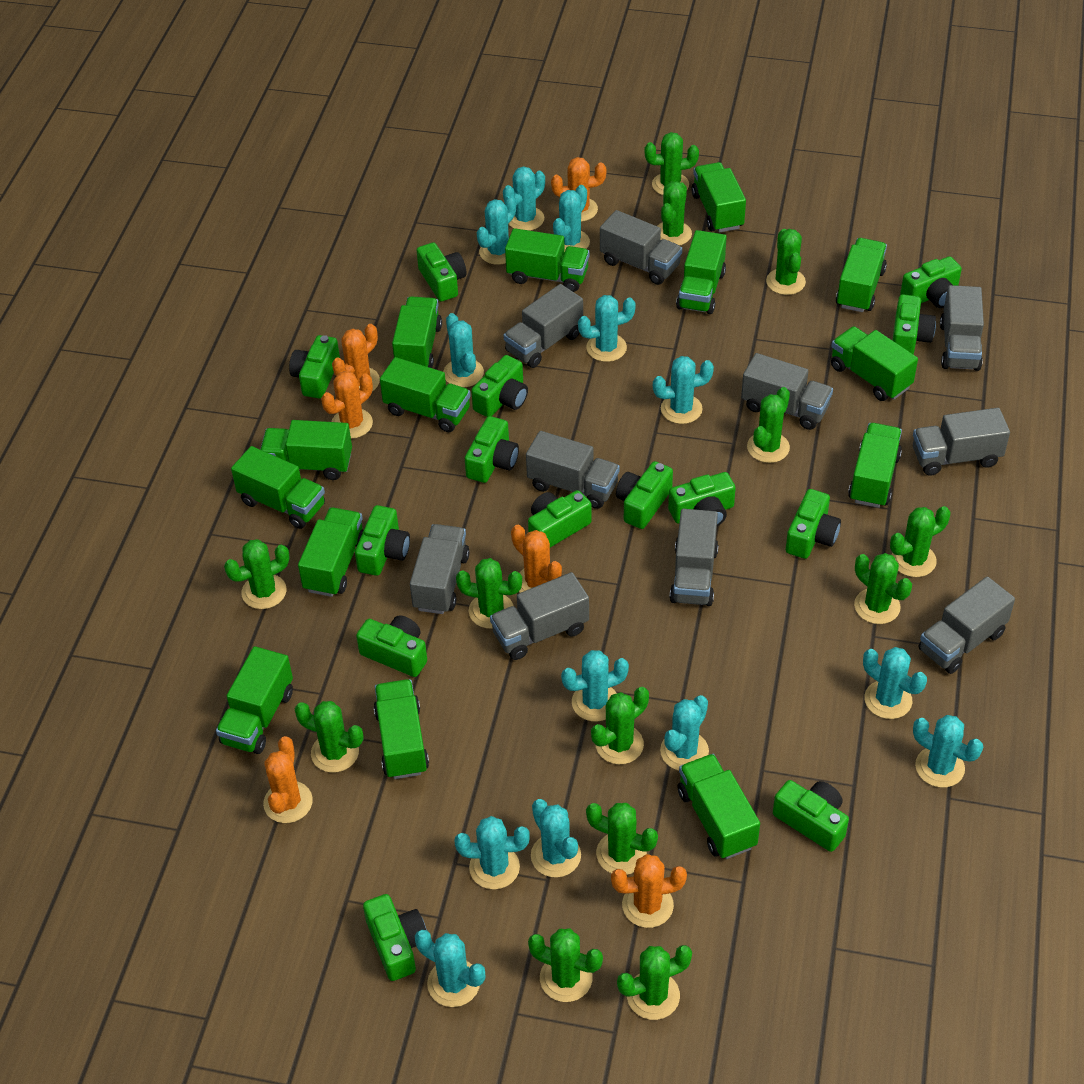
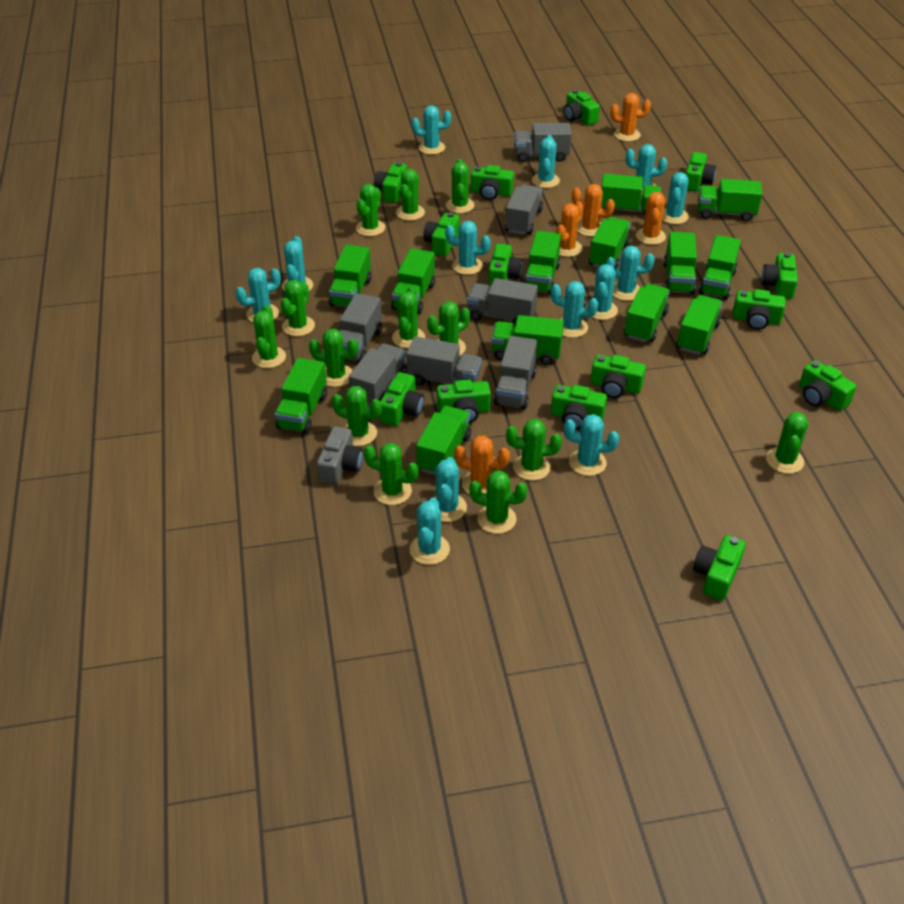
green truck: [216,646,293,754] [231,446,325,529] [260,420,352,480] [298,507,364,597] [373,679,429,779] [380,357,471,432] [392,296,442,368] [505,228,589,292] [676,230,727,314] [677,754,760,859] [691,162,746,233] [831,326,918,401] [836,238,887,312] [848,423,902,508] = 14 -> [275,358,327,434] [329,245,372,307] [391,248,435,314] [416,406,471,475] [491,315,564,365] [524,231,561,294] [589,217,631,269] [601,174,661,216] [624,284,670,343] [663,232,697,294] [676,295,722,355] [698,179,762,222] [699,235,741,300] = 13
grey camera: none = 0 -> [317,427,363,485] = 1
grey truck: [410,524,469,614] [490,572,589,660] [504,284,583,368] [526,431,620,509] [600,210,682,285] [670,509,718,606] [741,353,833,430] [913,408,1010,476] [918,576,1015,674] [940,285,984,371] = 10 -> [340,293,382,362] [349,343,407,407] [406,336,482,386] [467,278,538,326] [494,336,537,409] [505,184,543,235] [514,123,572,162] = 7
orange cactus: [263,736,313,823] [321,371,373,439] [332,324,380,392] [511,525,562,593] [551,157,606,222] [611,854,687,928] = 6 -> [454,436,510,495] [556,201,583,257] [572,184,615,237] [610,93,651,142] [636,192,666,245] = 5

